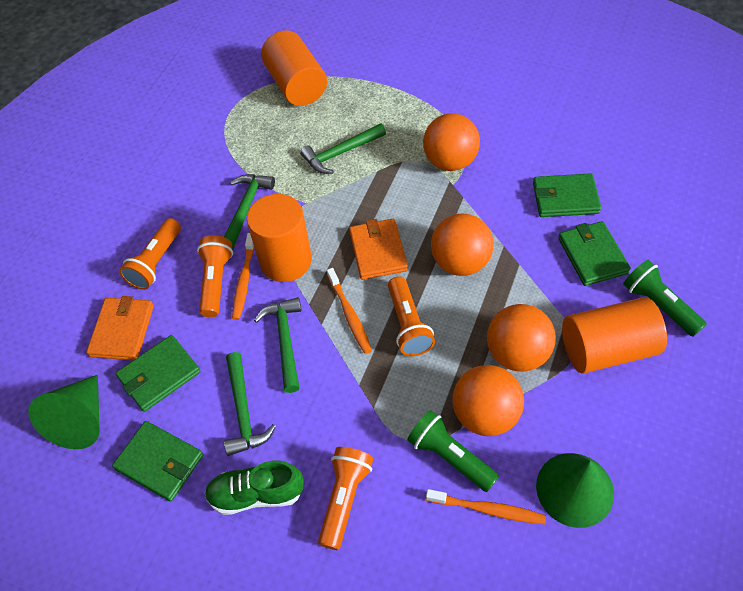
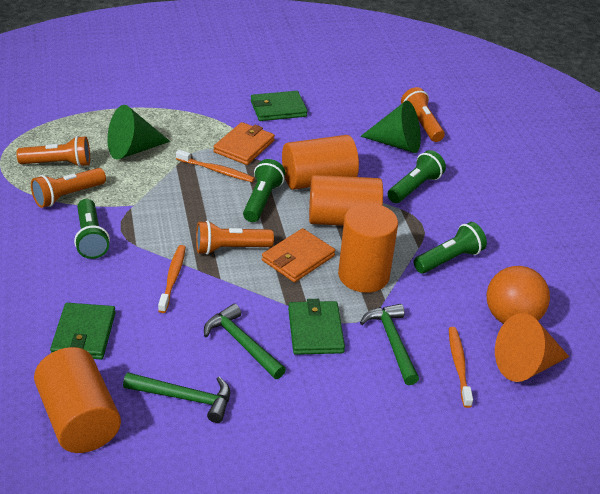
green flashlight: [407,410,499,492] [623,260,707,337] = 2 -> [74,199,110,259] [243,159,285,222] [388,150,446,203] [414,222,487,273] = 4
green hammer: [224,174,275,249] [224,352,276,456] [254,297,301,393] [300,123,386,174] = 4 -> [123,372,230,423] [204,304,286,379] [360,304,419,385] = 3
green shoe: [205,460,304,515] = 1 -> none = 0
green wallet: [112,421,203,502] [116,335,200,412] [533,173,601,217] [558,221,631,286] = 4 -> [50,303,115,359] [251,91,308,121] [288,299,345,355] = 3
orange ball: [423,113,480,171] [431,214,494,276] [453,365,524,436] [487,304,556,372] = 4 -> [487,266,550,324] = 1
orange cone: none = 0 -> [495,313,569,382] = 1
orange cylinder: [247,194,312,282] [261,30,327,106] [562,297,667,374] = 3 -> [34,347,121,453] [282,135,359,190] [309,175,383,226] [338,203,398,293] = 4

